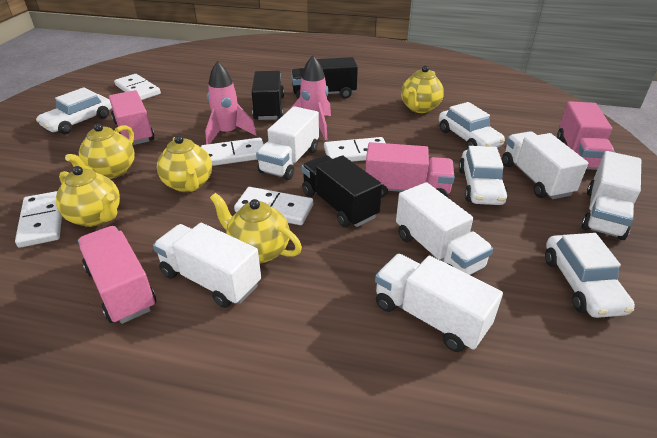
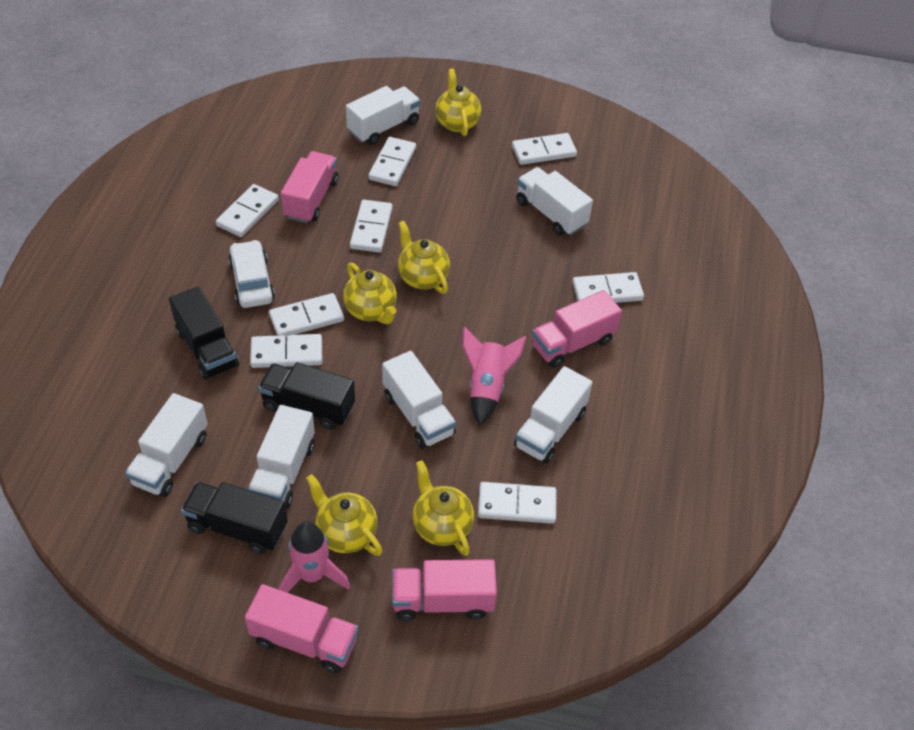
white car: [36,87,112,134] [439,102,505,149] [459,146,508,205] [545,233,635,318] = 4 -> [228,240,275,308] = 1
white domino: [15,191,62,248] [114,74,161,100] [201,138,264,166] [234,187,313,225] [324,137,385,162] = 5 -> [216,184,279,237] [250,334,322,368] [269,293,344,336] [350,200,393,253] [368,137,416,186] [478,482,557,524] [512,133,577,165] [572,272,644,303] = 8

